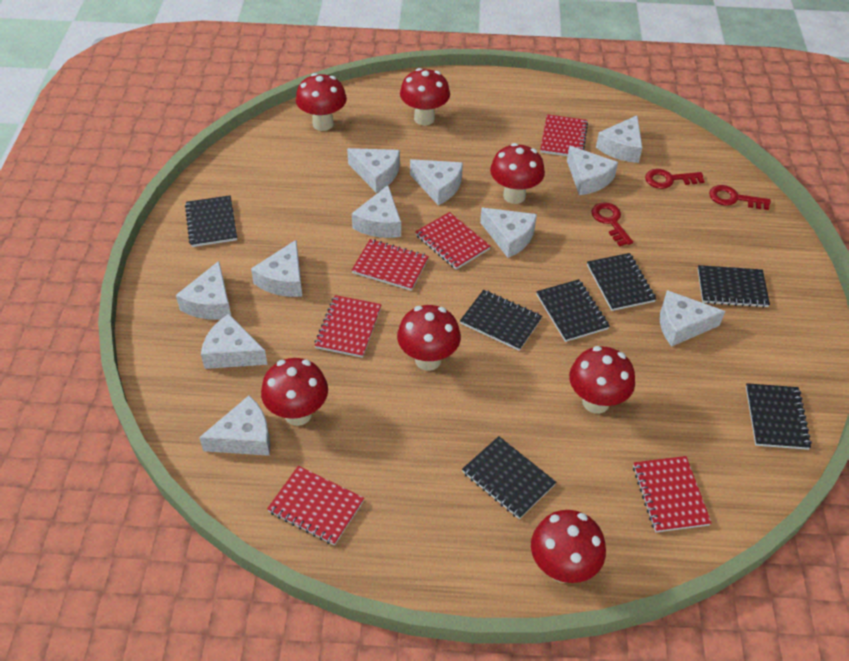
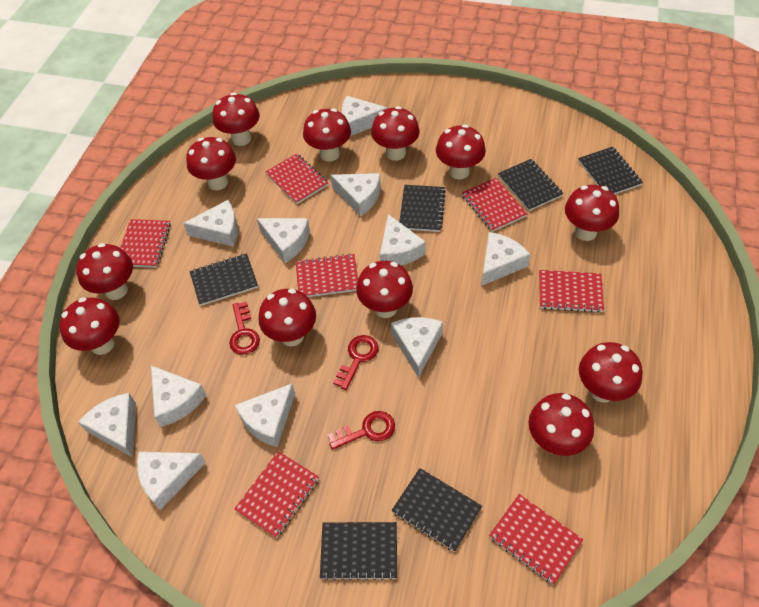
black notebook: [185,195,237,247] [460,290,542,351] [462,436,556,519] [536,279,610,342] [587,253,656,311] [698,265,770,308] [746,383,812,450] = 7 -> [190,254,258,306] [320,522,397,581] [391,468,482,552] [399,185,446,232] [498,159,563,211] [578,147,643,195] = 6
red mushroom: [261,358,328,426] [296,73,347,131] [397,305,461,371] [400,68,450,125] [490,143,545,204] [531,510,606,583] [569,346,635,414] = 7 -> [59,297,120,355] [76,243,133,300] [186,137,236,190] [213,92,260,146] [258,289,316,346] [303,108,351,162] [356,261,413,318] [371,106,420,161] [436,124,486,180] [529,393,594,456] [565,185,619,241] [579,342,643,402] = 12
red notebook: [267,466,364,545] [315,295,382,358] [352,239,429,291] [415,212,491,270] [540,114,588,156] [633,456,711,532] = 6 -> [120,219,171,268] [234,451,319,538] [265,154,328,204] [296,253,358,297] [462,178,528,232] [489,494,583,584] [539,270,604,313] = 7

